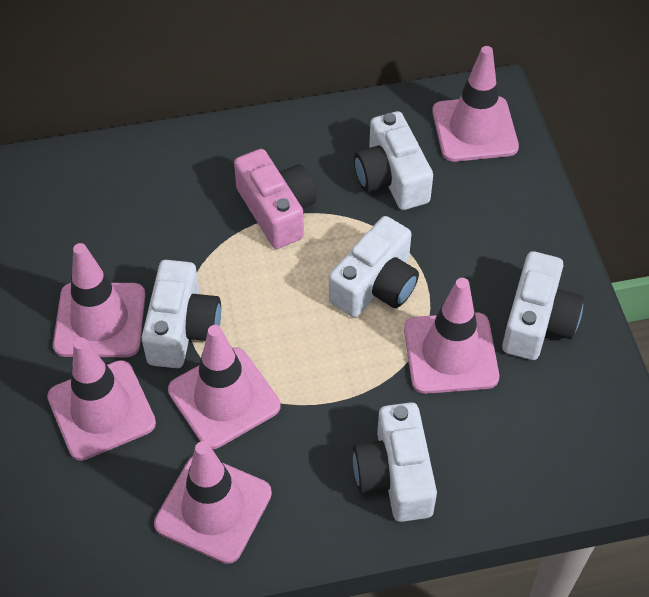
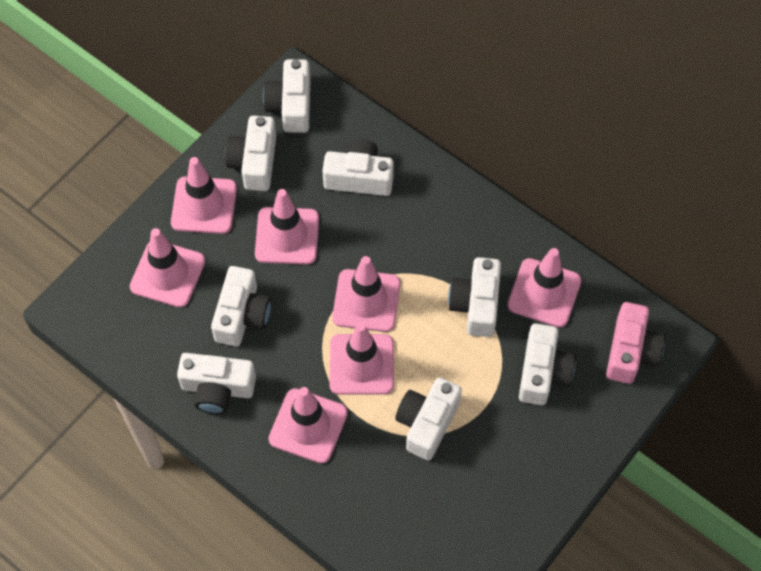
pink traffic cone: [47,337,156,461] [53,243,145,357] [154,441,272,564] [168,325,281,449] [404,278,499,394] [432,46,519,162] = 6 -> [130,228,205,308] [171,157,237,234] [255,189,319,265] [268,387,348,464] [329,323,394,395] [332,256,401,332] [507,248,581,327] = 7
white camera: [142,260,221,368] [329,216,419,317] [353,402,437,522] [354,111,433,210] [502,251,584,360] = 5 -> [177,353,256,414] [211,266,271,346] [225,116,276,191] [263,59,311,133] [322,139,394,196] [395,377,462,460] [448,257,501,337] [519,323,576,405] = 8

